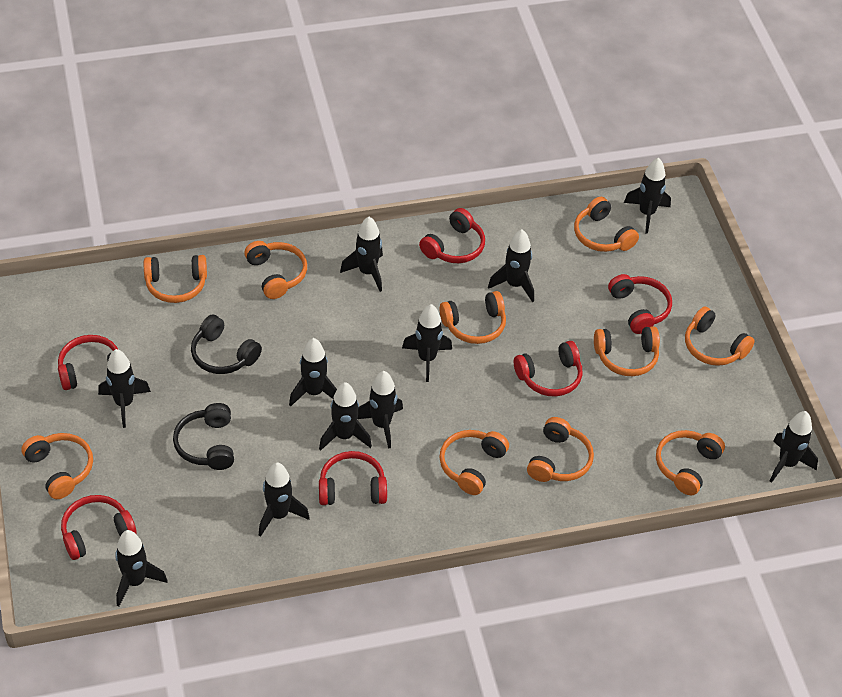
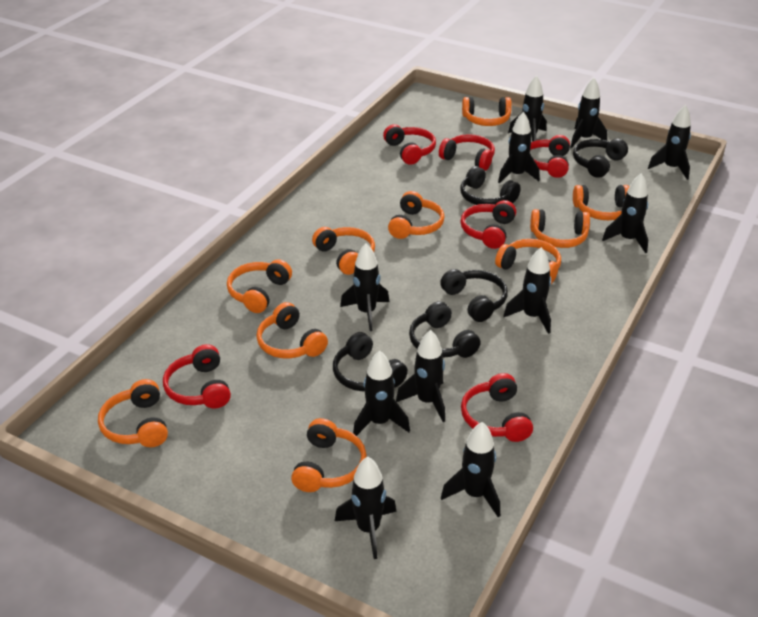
black headphones: [173,403,234,470] [191,314,262,374] = 2 -> [333,332,408,391] [409,301,481,358] [440,269,508,322] [460,166,521,205] [573,138,628,178] = 5

